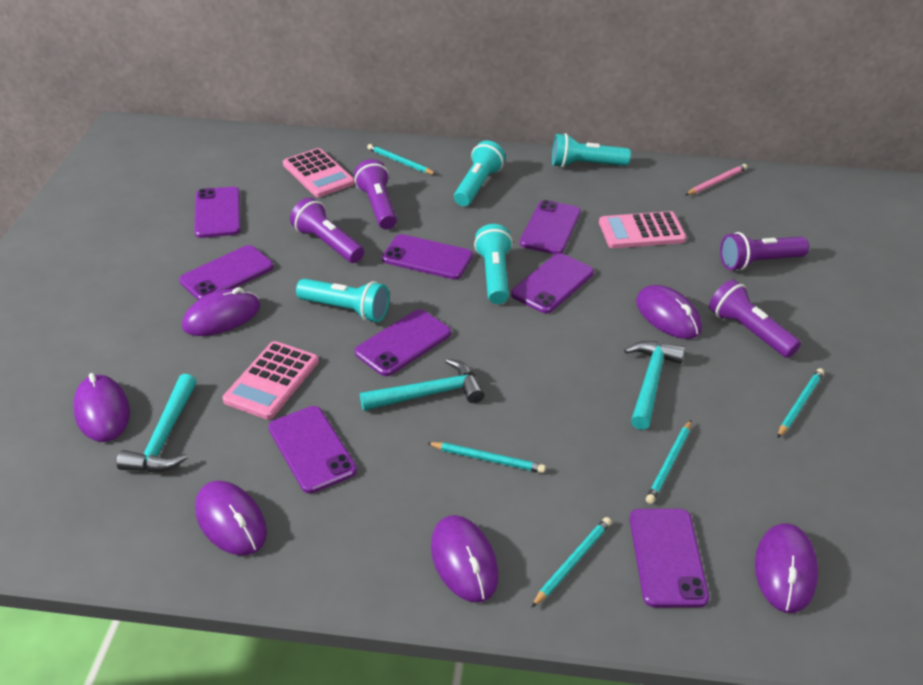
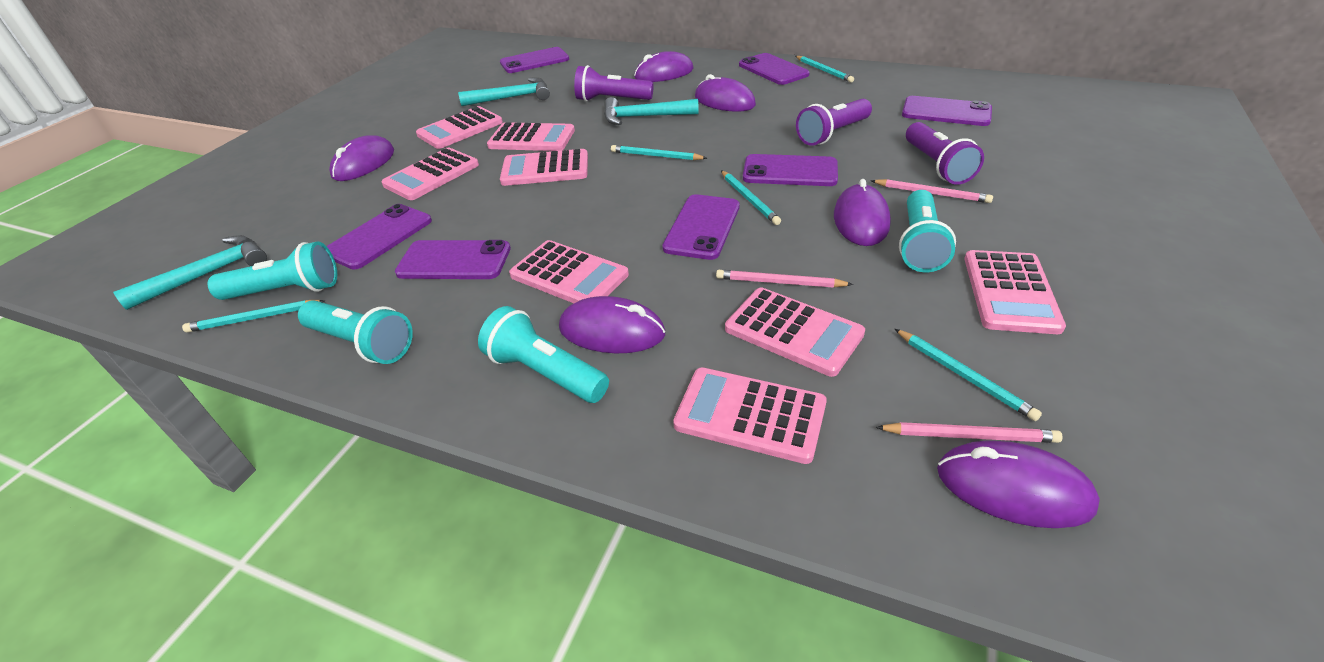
pink calculator: [222,341,319,420] [283,148,355,197] [599,211,686,248] = 3 -> [382,148,479,200] [416,106,503,149] [487,122,575,151] [500,149,588,186] [509,240,629,303] [673,367,827,464] [725,288,865,377] [964,250,1066,334] = 8
pink pencil: [686,164,747,195] = 1 -> [716,270,853,288] [871,179,993,203] [875,422,1063,443] = 3
purple flashlight: [290,197,364,263] [354,159,397,229] [709,279,801,358] [720,232,809,271] = 4 -> [574,65,654,101] [796,99,872,146] [906,122,984,185] = 3
purple phone: [179,245,274,300] [194,187,241,238] [268,406,357,493] [355,309,451,376] [382,234,473,279] [511,253,594,313] [520,200,581,254] [630,509,709,608] = 8 -> [327,204,432,269] [395,240,511,279] [500,47,569,73] [662,194,740,260] [739,53,810,85] [743,154,838,186] [902,96,992,126] = 7

